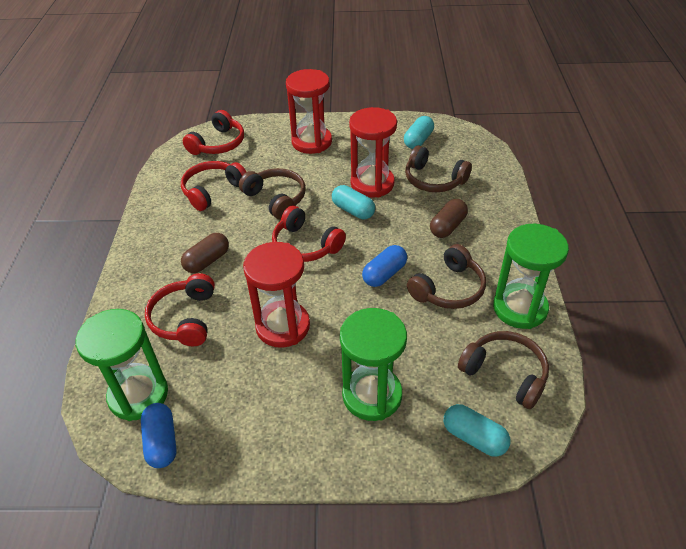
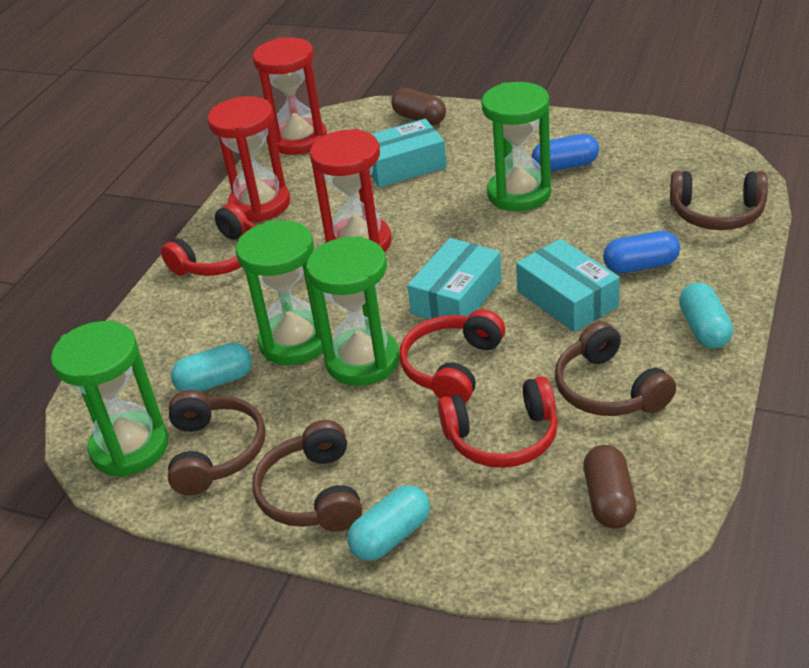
green hourglass: [76,309,168,421] [340,308,407,421] [493,224,569,329] = 3 -> [51,321,168,477] [236,220,323,365] [307,236,399,386] [481,82,551,211] = 4
red headphones: [145,273,215,346] [181,161,246,211] [183,110,244,155] [272,206,346,262] = 4 -> [161,204,255,276] [399,309,505,403] [438,376,558,468] = 3
turquoise box: none = 0 -> [371,119,447,188] [407,238,502,329] [516,239,620,332] = 3

